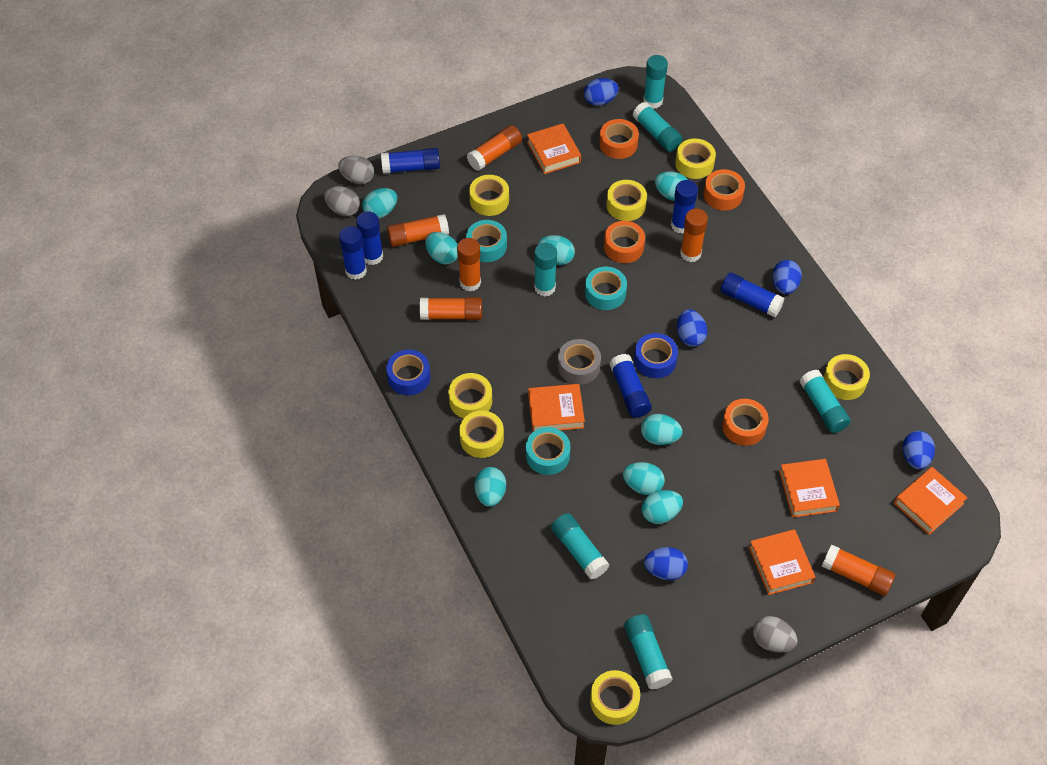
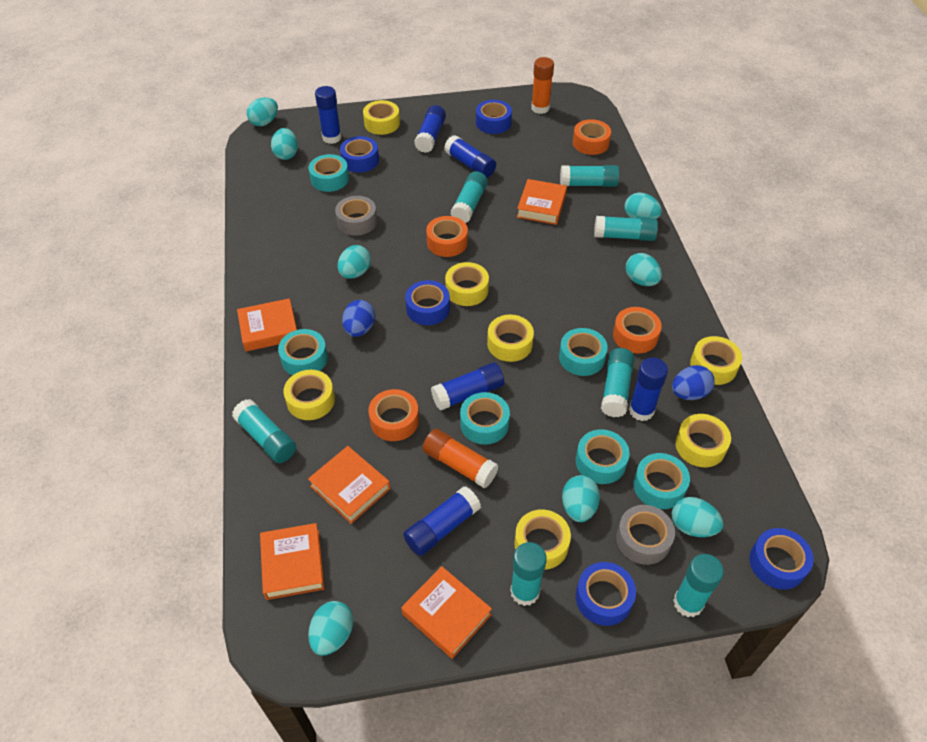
blue egg: [584,78,619,106] [644,547,688,580] [677,309,708,347] [772,260,802,294] [903,431,935,470] = 5 -> [342,300,375,337] [672,365,715,400] = 2
blue tape: [386,350,430,395] [634,333,678,378] = 2 -> [340,136,379,173] [405,280,450,325] [476,100,512,134] [576,562,636,626] [750,528,814,590] = 5
grey egg: [324,186,360,216] [338,155,374,185] [753,616,798,653] = 3 -> none = 0
grey tape: [558,339,601,385] = 1 -> [335,196,377,236] [616,505,675,565] = 2
orange glue stick: [387,214,449,247] [420,297,482,320] [457,238,481,291] [467,125,522,171] [680,208,708,262] [822,544,895,596] = 6 -> [422,429,498,488] [531,57,554,114] = 2
turquoise glue stick: [534,243,557,296] [551,513,610,579] [624,614,672,690] [633,102,683,152] [643,55,668,109] [799,370,851,433] = 6 -> [232,399,296,463] [450,171,488,223] [510,542,547,606] [560,165,620,187] [594,216,658,241] [601,348,634,417] [673,554,724,617] = 7
turquoise tape: [466,220,507,262] [526,427,570,475] [585,267,627,310] = 3 -> [278,329,328,375] [309,154,349,192] [460,392,510,445] [559,328,608,376] [576,429,630,484] [633,453,690,509] = 6

